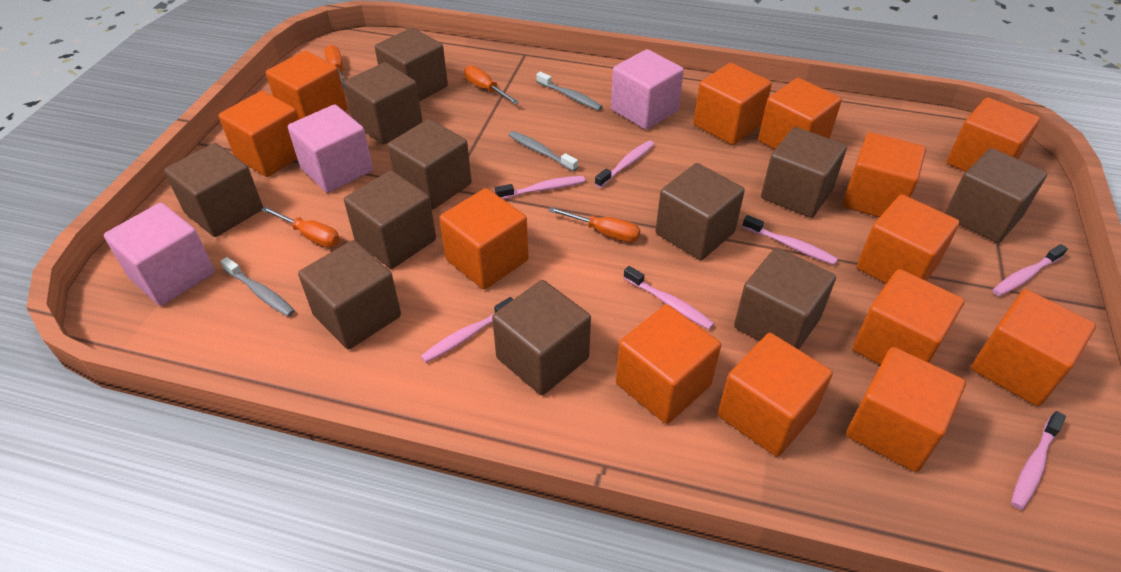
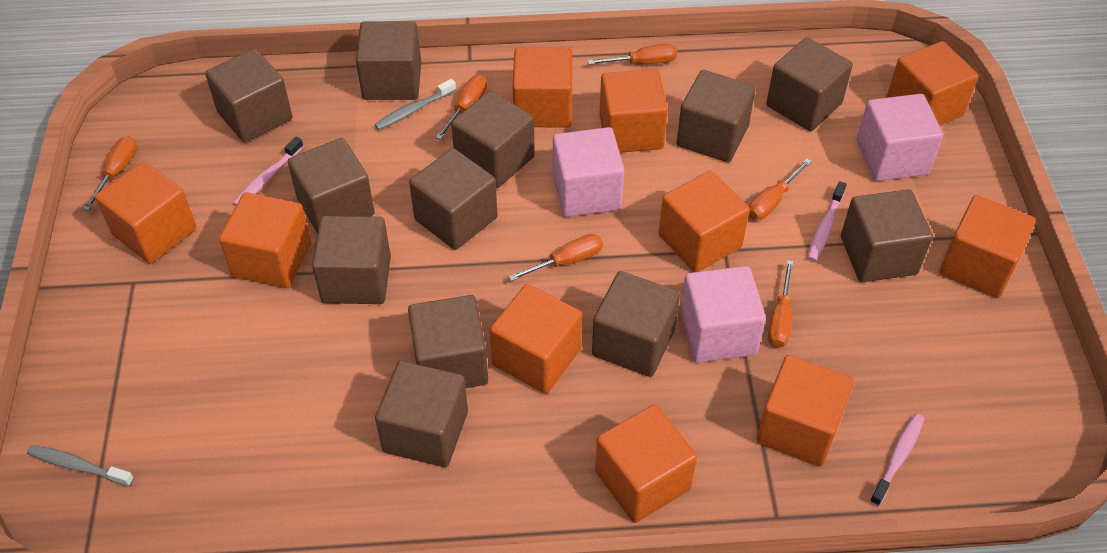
brown cube: [164,143,263,237] [298,240,401,349] [344,62,423,144] [344,171,436,269] [375,28,448,101] [388,119,472,210] [492,280,591,395] [655,163,745,260] [734,247,836,350] [761,127,847,218] [945,148,1047,243] = 11 -> [205,48,293,143] [288,138,375,233] [312,216,391,304] [356,21,421,100] [375,361,468,467] [408,295,488,388] [409,148,498,250] [451,91,535,188] [592,271,680,377] [677,70,756,162] [766,37,853,131] [841,189,933,282] = 12
grey toothbrush: [220,257,295,317] [509,131,578,172] [536,72,603,111] = 3 -> [27,445,134,487] [374,79,456,130] = 2
orange cube: [219,91,299,177] [266,51,347,119] [439,188,529,289] [616,305,721,424] [694,63,772,145] [718,333,833,457] [758,78,842,149] [842,132,926,217] [846,347,966,472] [853,269,964,365] [857,194,960,284] [947,97,1040,172] [971,289,1096,406] = 13 -> [95,161,197,264] [219,192,311,288] [490,284,582,394] [513,48,572,128] [595,404,697,523] [600,69,668,153] [659,171,750,272] [756,355,853,466] [887,41,978,126] [939,195,1036,298] = 10
orange screwdriver: [262,206,340,248] [324,45,345,89] [464,65,519,104] [549,207,640,242] = 4 -> [83,136,137,211] [436,75,487,140] [508,234,603,281] [588,44,677,65] [749,159,812,220] [768,260,793,348] = 6
pink toothbrush: [421,297,513,363] [495,176,585,199] [595,141,655,188] [624,266,714,330] [742,215,838,265] [992,244,1068,296] [1011,411,1066,510] = 7 -> [233,137,304,206] [807,181,847,261] [869,414,924,506] = 3

